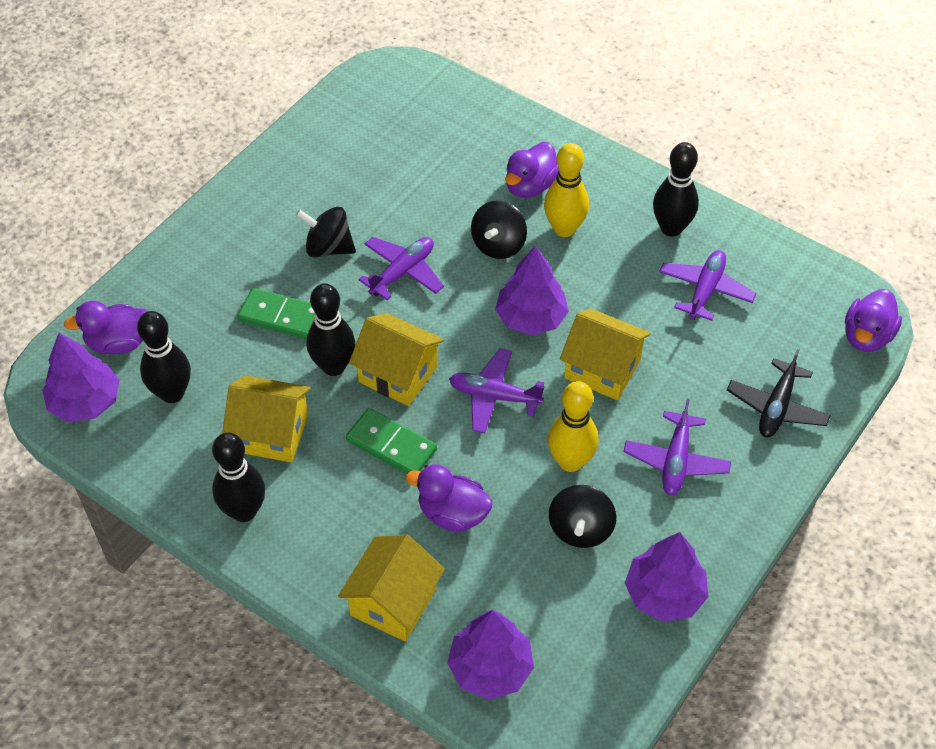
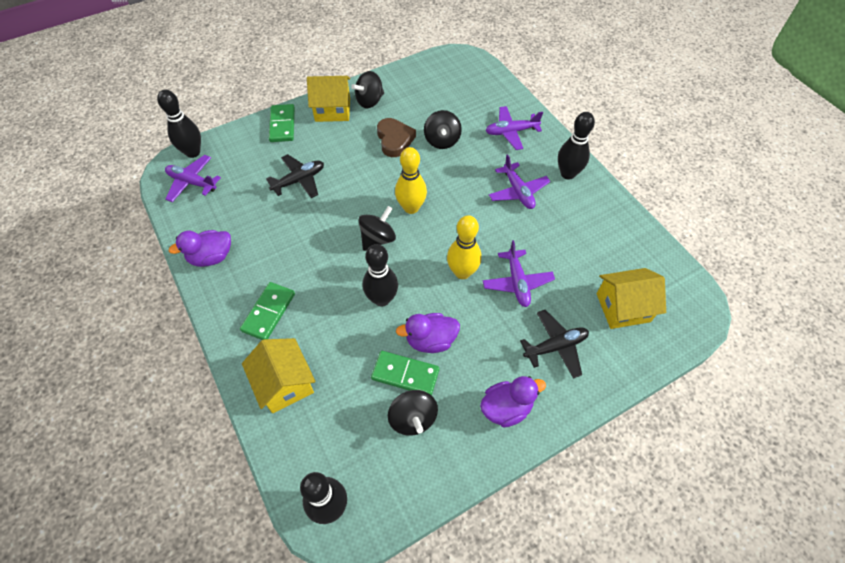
black plane: [727,349,831,437] = 1 -> [266,154,324,198] [520,310,589,379] = 2
black spinning top: [296,207,356,257] [471,201,527,259] [549,485,616,548] = 3 -> [351,71,384,108] [358,206,396,251] [388,390,438,436] [424,110,462,149] = 4
brown heart: none = 0 -> [377,118,416,157] = 1
green domino: [238,288,315,339] [346,408,437,474] = 2 -> [240,282,295,340] [269,104,295,142] [371,351,440,395] = 3
purple duck: [64,301,148,355] [405,464,493,532] [505,142,559,198] [845,289,902,352] = 4 -> [169,230,231,267] [396,313,460,353] [480,376,546,428] = 3
purple tree: [42,333,120,422] [447,610,534,700] [495,245,569,335] [625,532,709,622] = 4 -> none = 0
yellow house: [222,375,311,463] [338,535,445,642] [349,313,444,406] [560,308,651,400] = 4 -> [242,338,316,413] [307,76,350,122] [597,268,666,329] = 3

